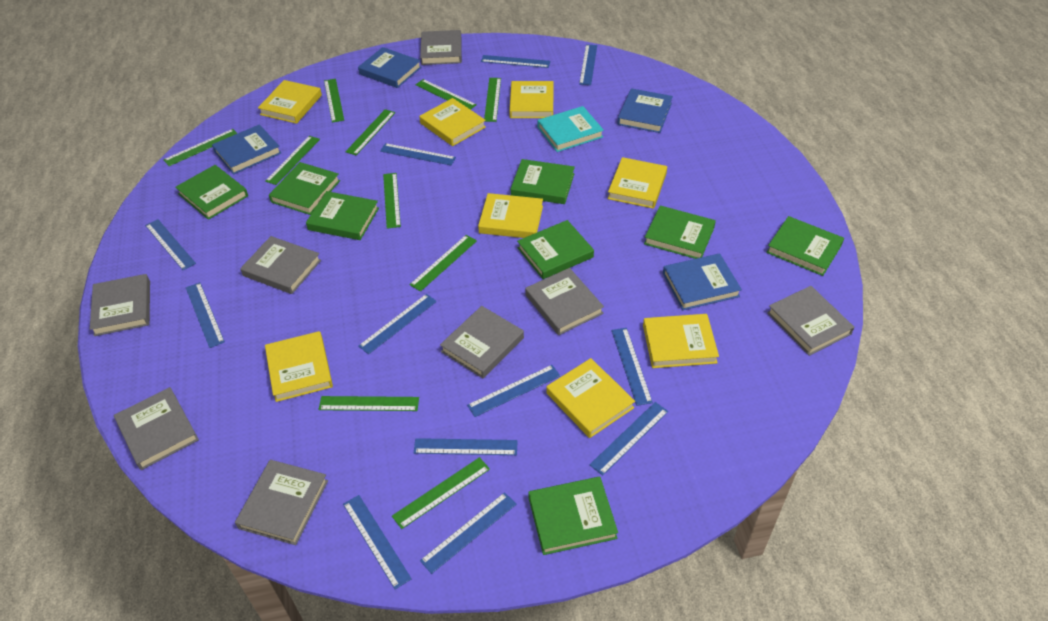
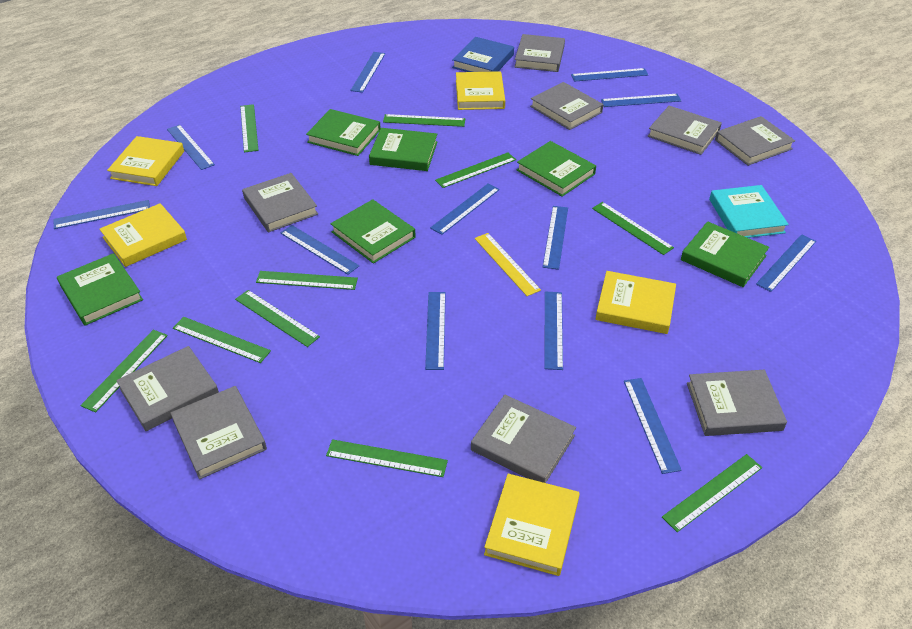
blue book: [212,124,281,175] [358,47,421,88] [617,88,673,133] [663,253,742,310] = 4 -> [452,37,514,72] = 1
green book: [175,165,248,220] [269,162,340,215] [306,191,379,240] [511,159,575,204] [517,220,594,279] [528,477,618,555] [644,206,716,259] [766,216,844,276] = 8 -> [57,253,143,326] [306,109,381,156] [330,199,416,264] [369,128,437,171] [517,141,596,197] [681,221,769,287] = 6
grey book: [90,274,150,336] [114,387,199,470] [235,460,328,545] [240,236,321,294] [420,30,462,65] [440,306,524,378] [525,268,604,335] [767,286,854,356] = 8 -> [116,346,219,431] [170,386,267,479] [242,173,318,232] [471,395,576,483] [514,34,565,72] [530,82,603,130] [648,106,722,155] [687,370,787,436] [715,116,795,166] = 9
yellow book: [258,80,322,124] [265,331,333,402] [419,98,486,146] [478,193,543,238] [509,81,554,118] [546,358,635,438] [608,157,667,209] [643,314,719,368] = 8 -> [99,203,187,267] [107,136,184,186] [456,71,505,110] [484,474,580,576] [595,271,676,334] = 5
yellow ruler: none = 0 -> [475,233,541,296] = 1

